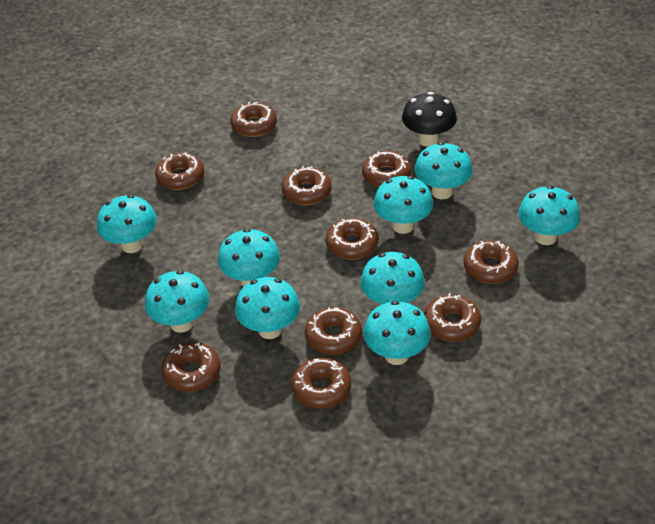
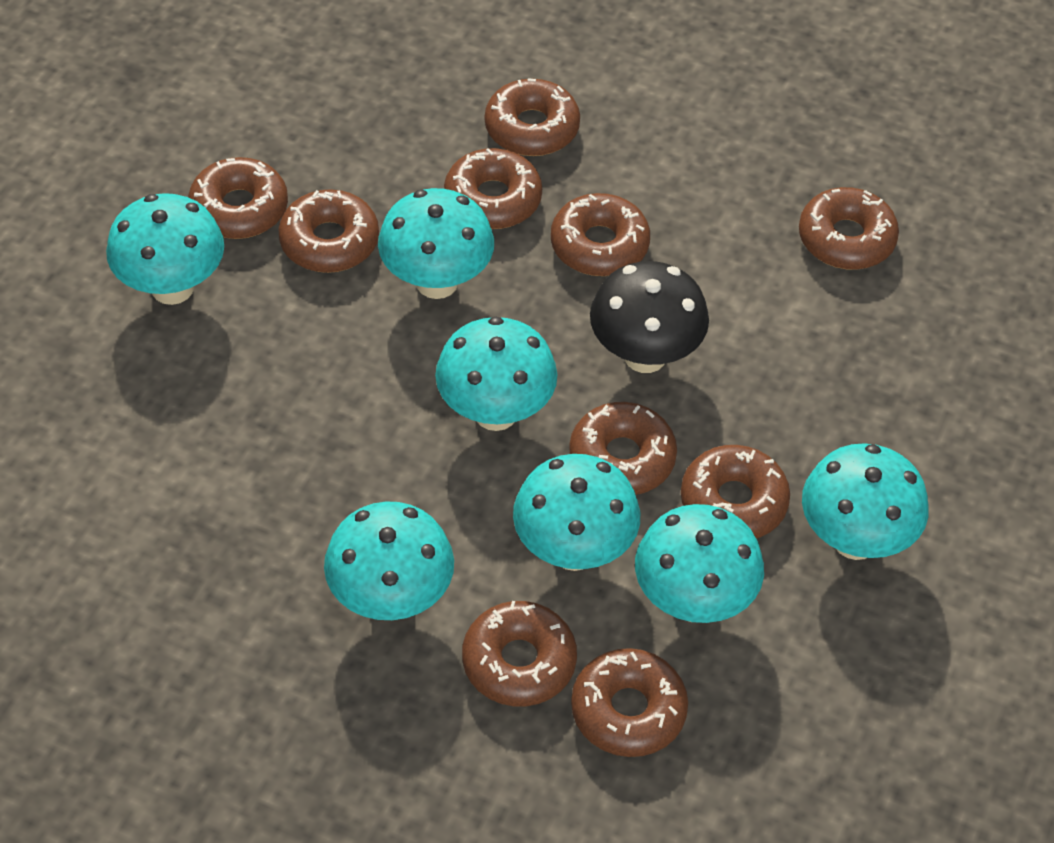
turquoise mushroom: [97,195,157,253] [145,270,209,333] [218,229,280,287] [235,277,300,339] [360,252,425,305] [363,301,431,365] [374,176,433,234] [414,142,473,199] [518,186,580,245] = 9 -> [106,193,224,305] [324,502,454,620] [378,188,494,299] [435,317,557,431] [513,454,640,571] [635,504,764,623] [802,443,929,560] = 7

